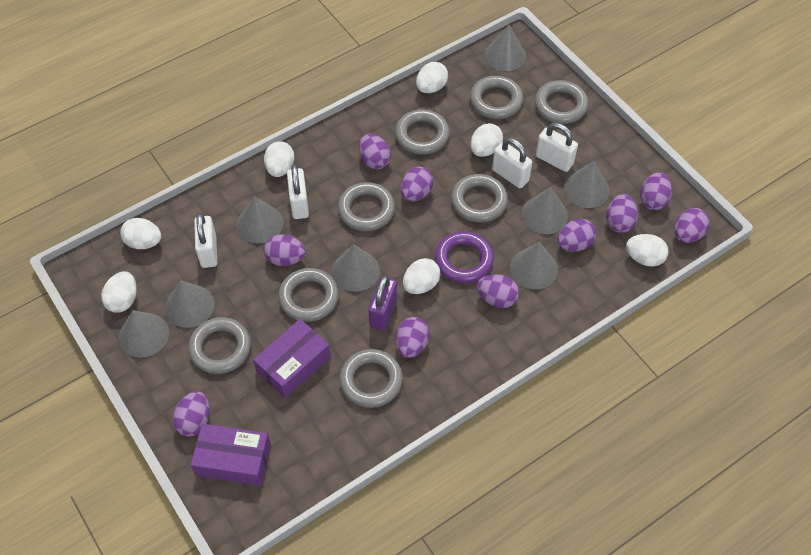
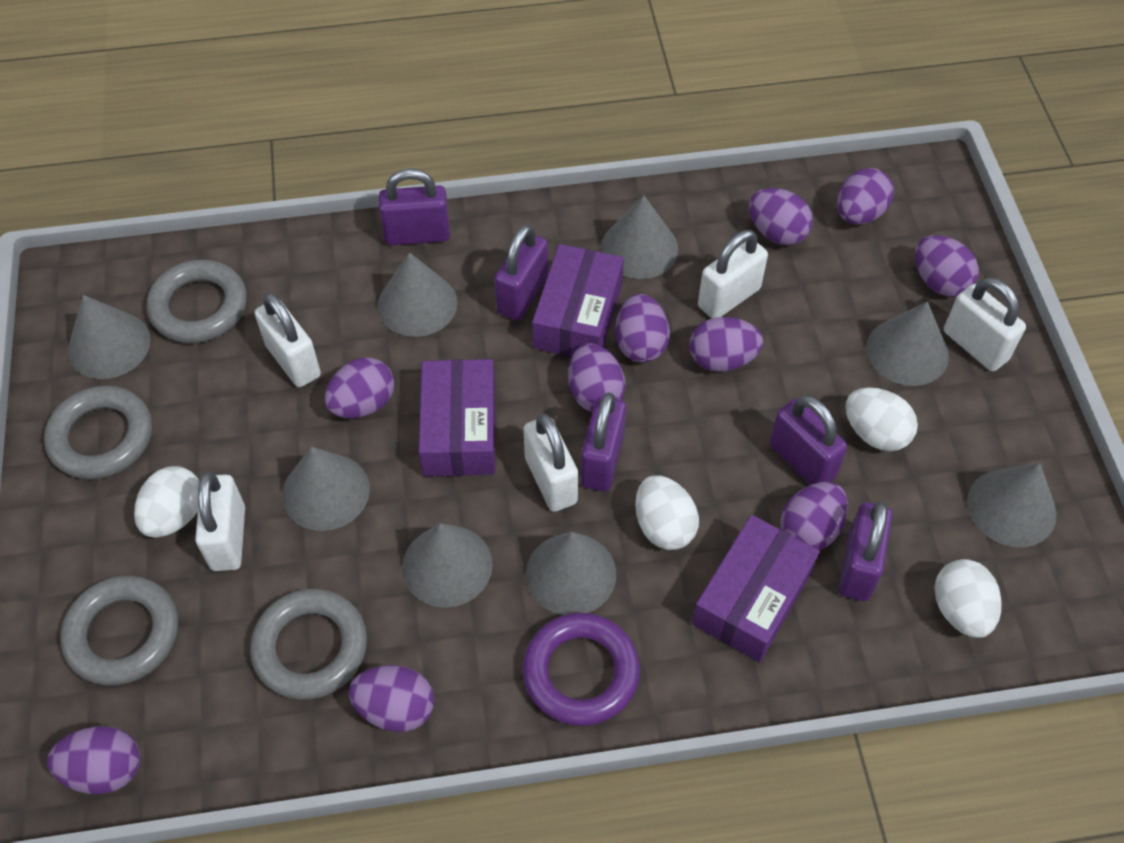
grey ring: [188,317,251,374] [278,268,339,322] [338,182,395,231] [339,349,403,408] [395,109,450,155] [451,174,508,223] [470,76,523,119] [535,80,588,124] = 8 -> [44,386,152,479] [60,576,178,685] [147,260,247,343] [250,589,367,700] = 4
purple box: [191,424,271,486] [253,319,331,398] = 2 -> [419,359,495,476] [532,244,624,357] [692,515,820,662] = 3
purple padlock: [368,275,397,331] = 1 -> [379,169,450,245] [495,224,548,321] [581,393,626,492] [770,395,847,485] [839,501,892,601] = 5
white egg: [101,271,137,313] [120,218,161,249] [264,141,294,177] [403,258,440,294] [416,62,448,93] [471,123,503,157] [626,234,669,267] = 7 -> [134,466,200,538] [635,475,699,550] [845,387,918,451] [934,559,1001,638] = 4
white padlock: [194,213,217,268] [287,164,309,219] [492,138,532,188] [536,123,578,172] = 4 -> [195,471,245,571] [255,293,321,387] [523,413,578,512] [698,230,768,318] [944,277,1026,371] = 5

